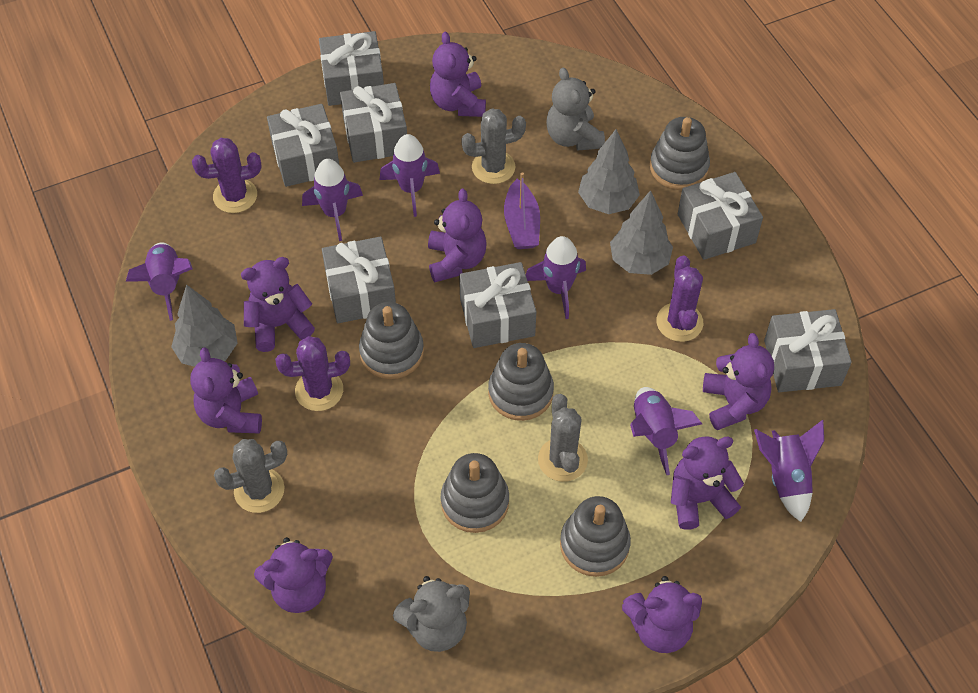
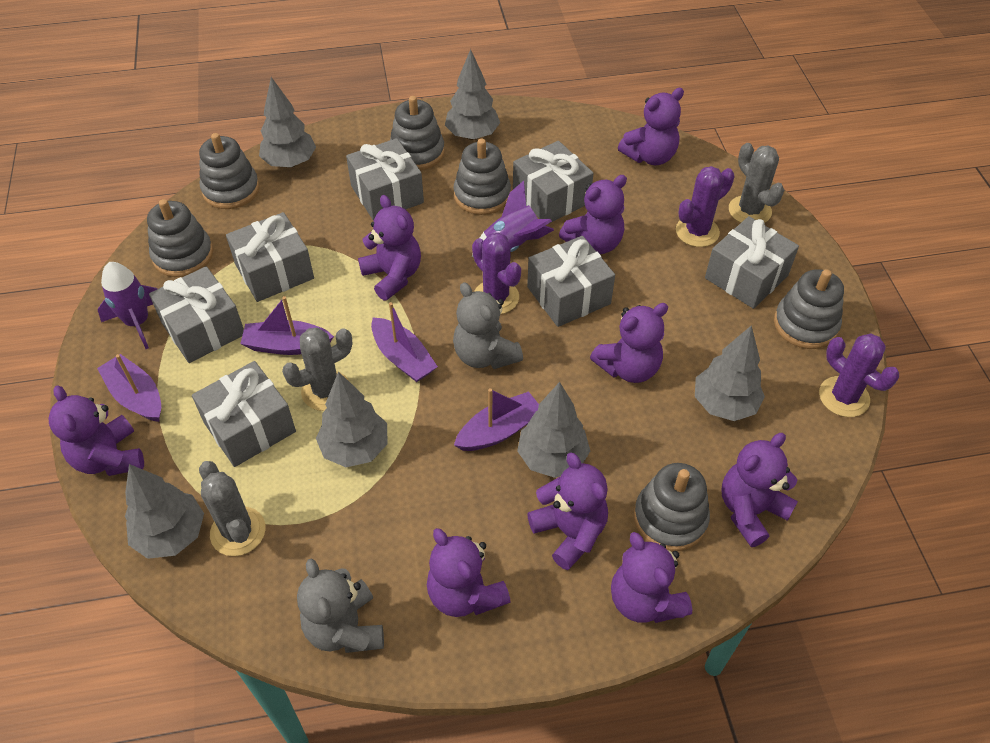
grey stacking toy: [359,302,424,379] [441,453,509,533] [488,343,554,421] [560,496,631,577] [650,117,710,190] = 5 -> [147,199,213,277] [199,133,259,209] [390,96,445,170] [454,139,511,215] [634,463,710,551] [774,269,844,349] = 6
grey tree: [171,284,238,367] [578,129,640,214] [610,190,673,275] = 3 -> [125,464,204,559] [259,77,316,168] [316,372,388,467] [445,49,500,140] [517,382,590,478] [695,325,765,421] = 6
purple boat: [504,172,540,249] = 1 -> [97,354,161,422] [240,296,334,355] [371,302,438,382] [454,388,539,451] = 4
purple rocket: [126,242,193,321] [302,159,363,241] [380,134,440,217] [526,236,586,319] [630,387,702,475] [754,420,824,522] = 6 -> [98,262,158,349] [472,181,554,257] = 2
purple teddy bear: [190,347,262,434] [241,257,315,352] [254,537,333,613] [428,188,487,282] [430,32,486,117] [622,576,702,653] [671,436,744,530] [703,333,774,430] = 8 -> [48,385,144,476] [358,195,421,301] [427,528,511,617] [527,453,608,570] [559,175,627,254] [590,303,668,383] [611,532,693,623] [618,88,684,165] [722,433,798,547] = 9

